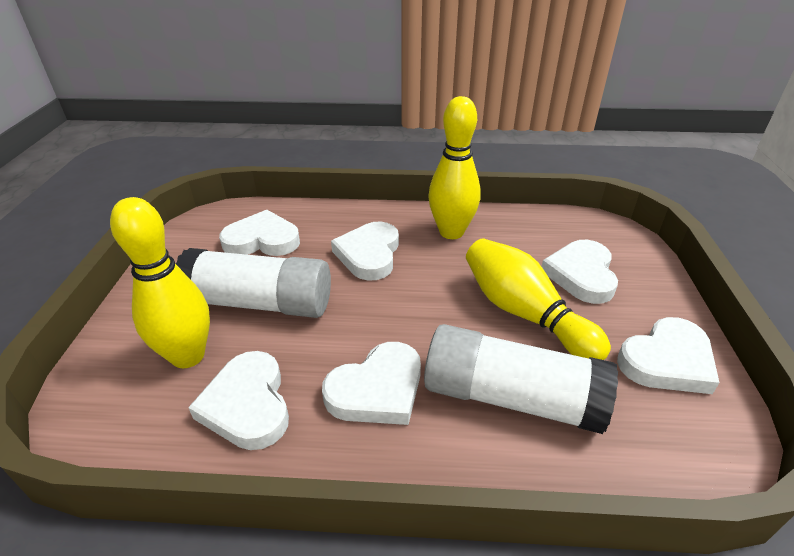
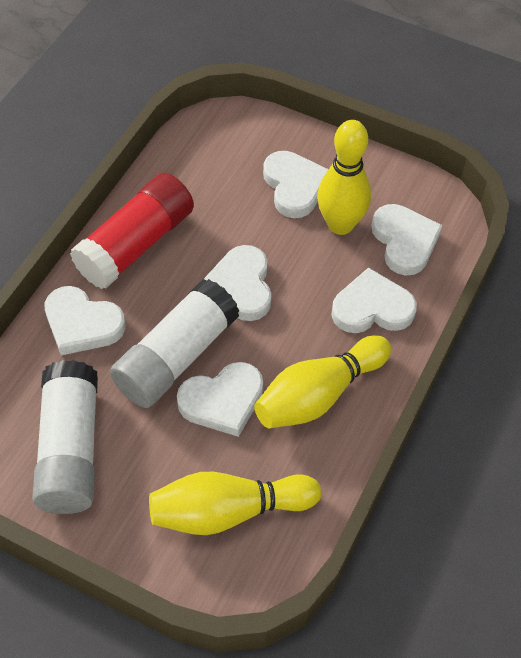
red glue stick: none = 0 -> [70,173,194,289] = 1

